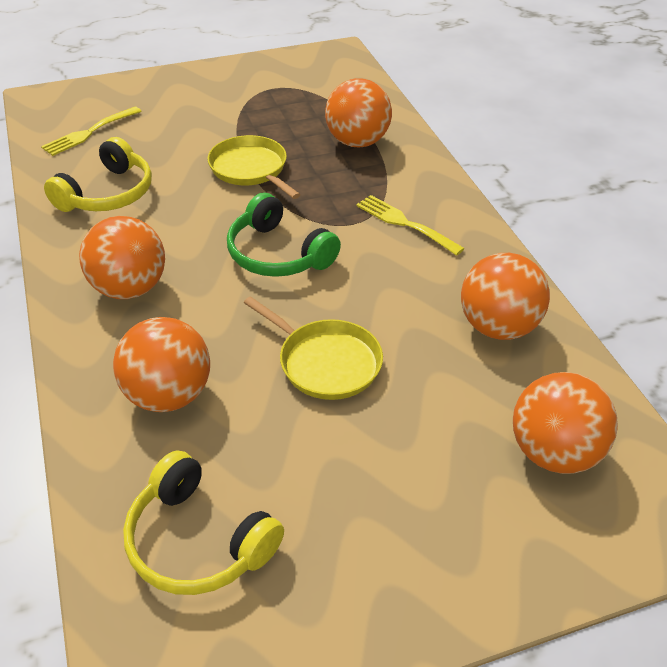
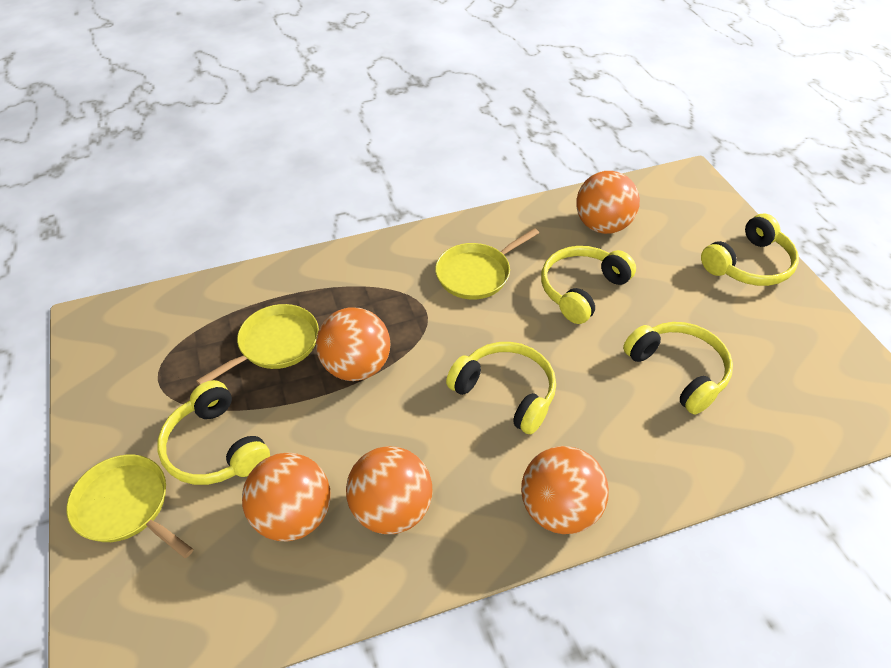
green headphones: [227,193,341,277] = 1 -> none = 0
yellow fork: [41,107,141,156] [356,195,465,256] = 2 -> none = 0
yellow headphones: [44,137,152,212] [123,450,284,595] = 2 -> [157,380,270,485] [446,342,556,434] [541,246,636,324] [623,322,733,415] [701,214,799,286] = 5
yellow pan: [207,135,300,199] [244,296,383,400] = 2 -> [67,455,193,558] [196,304,319,385] [435,228,539,300] = 3

